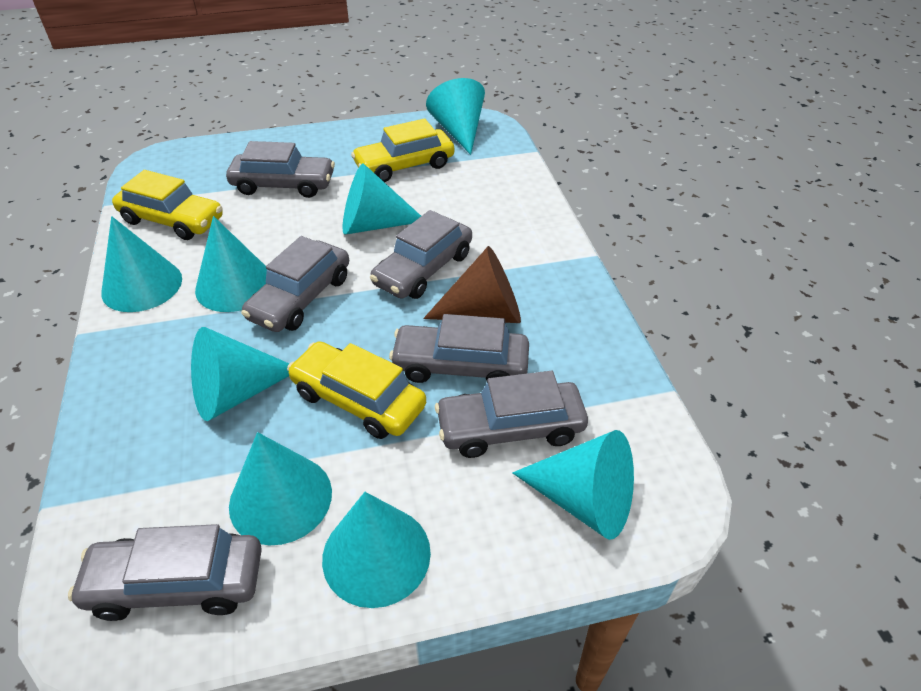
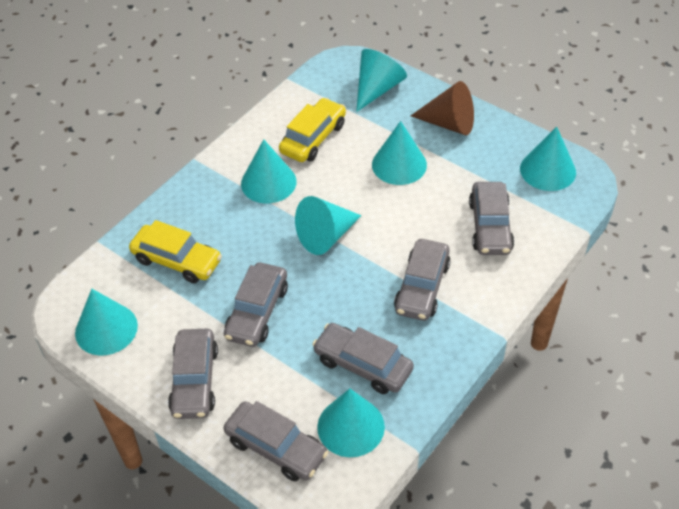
turquoise cone: [101,216,182,312] [191,327,289,421] [195,216,267,312] [229,432,332,545] [322,492,431,608] [343,163,421,235] [426,78,485,155] [512,430,634,540] = 8 -> [75,289,138,356] [241,139,297,203] [295,196,361,255] [317,389,385,457] [356,49,407,112] [372,121,427,185] [520,126,576,191] = 7
yellow car: [112,170,223,240] [287,341,426,439] [351,118,454,182] = 3 -> [129,220,222,283] [279,98,346,162] = 2

